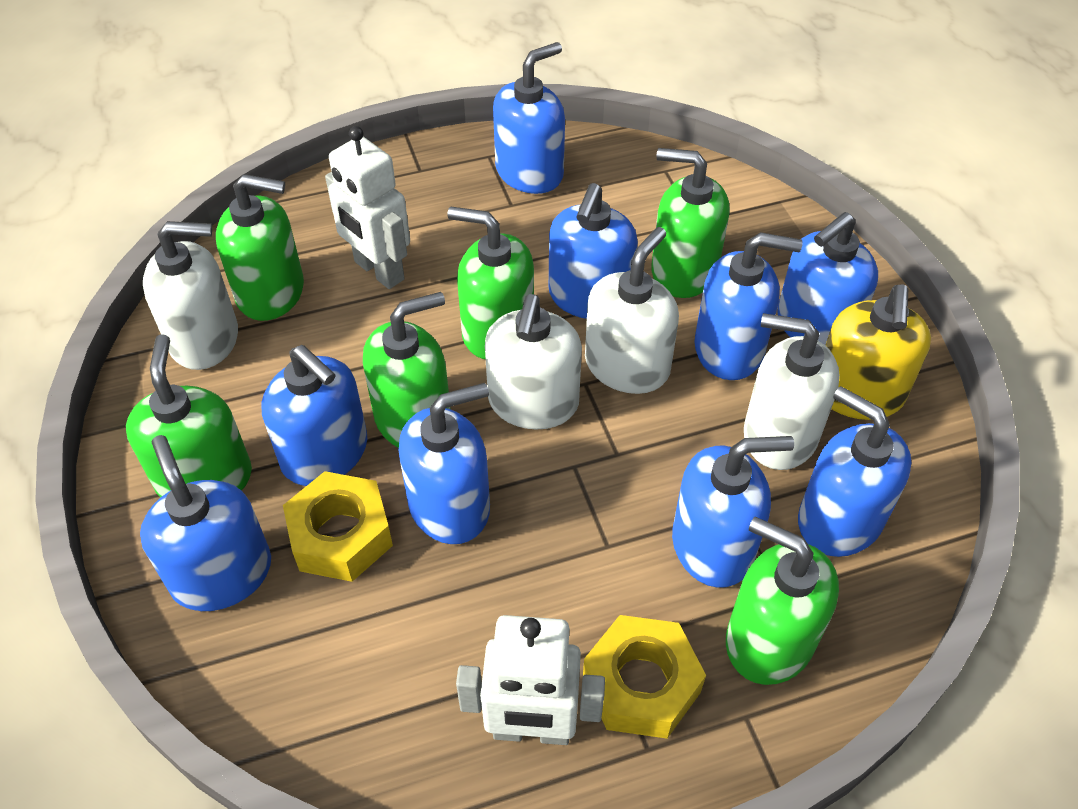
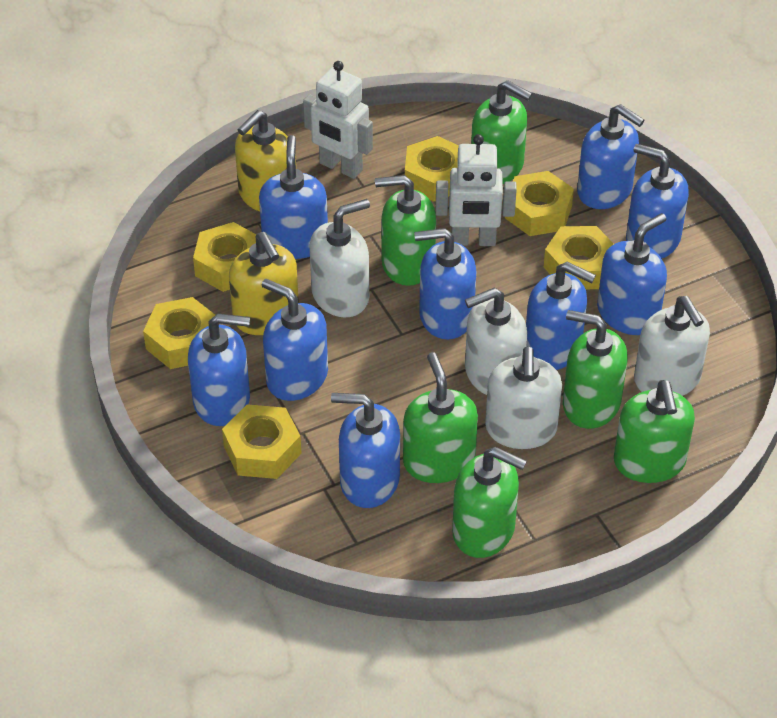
yellow nut: [283,471,393,582] [583,615,706,739] = 2 -> [143,297,215,369] [193,222,256,292] [222,404,302,479] [405,136,459,202] [505,171,574,236] [544,226,614,289] = 6
yellow soap dispenser: [825,284,931,420] = 1 -> [229,232,299,335] [235,110,296,211] = 2

